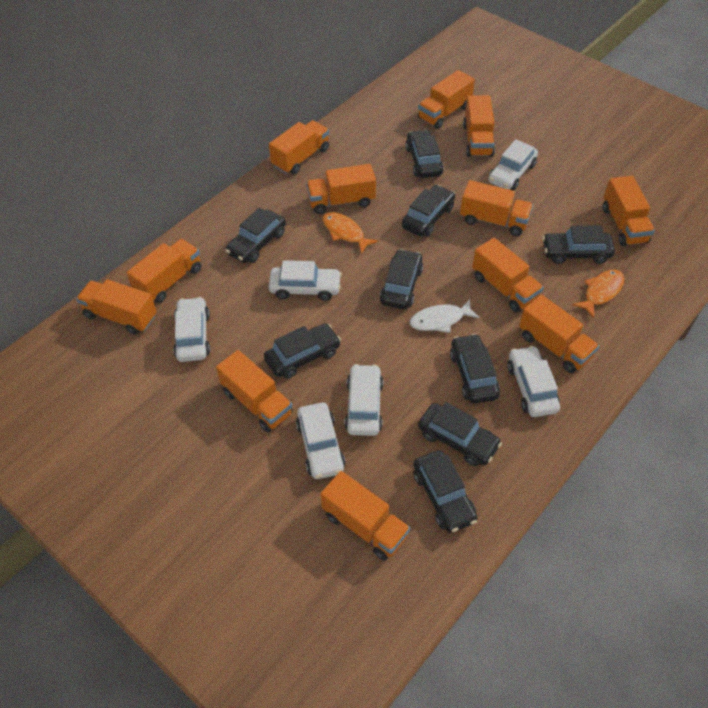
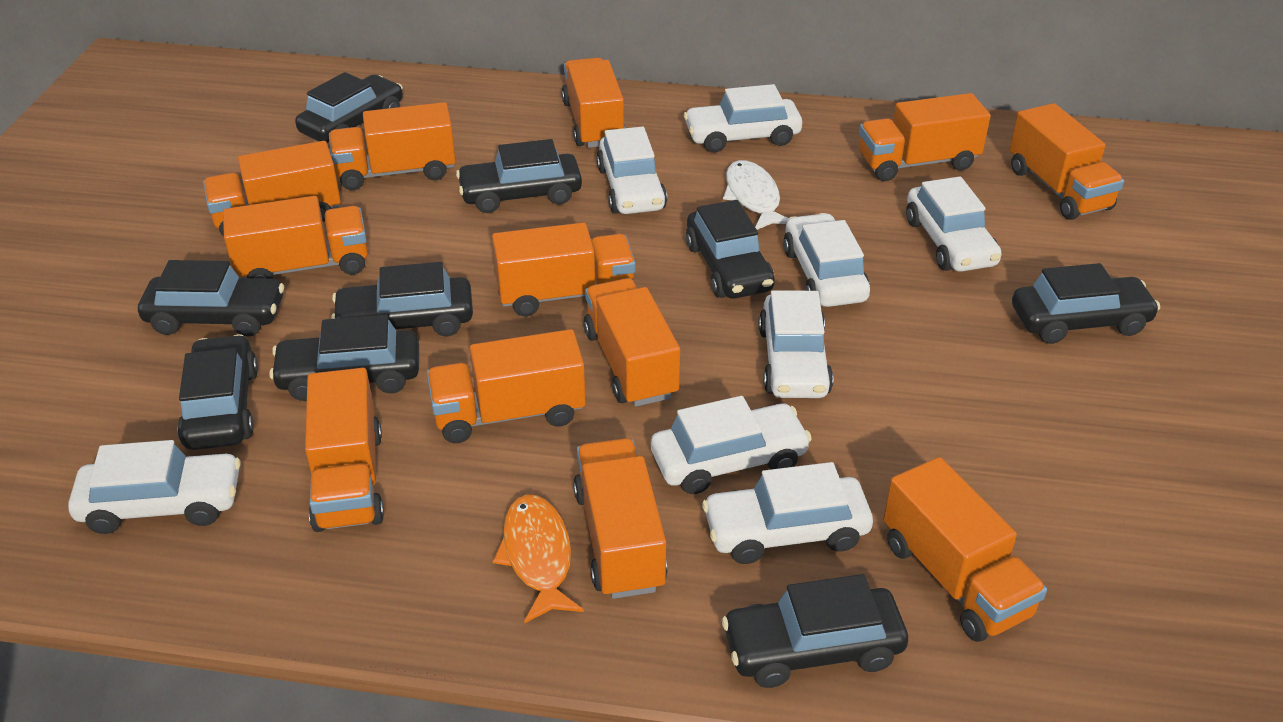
orange fish: [323,212,378,254] [572,270,624,318] = 2 -> [493,494,584,624] = 1
white car: [173,297,210,362] [269,260,342,301] [296,403,346,479] [345,364,383,436] [489,139,538,190] [507,346,560,417] = 6 -> [68,440,241,534] [596,126,667,214] [651,396,812,494] [684,84,802,153] [702,462,873,564] [758,290,833,398] [783,213,870,307] [906,177,1002,272] = 8

